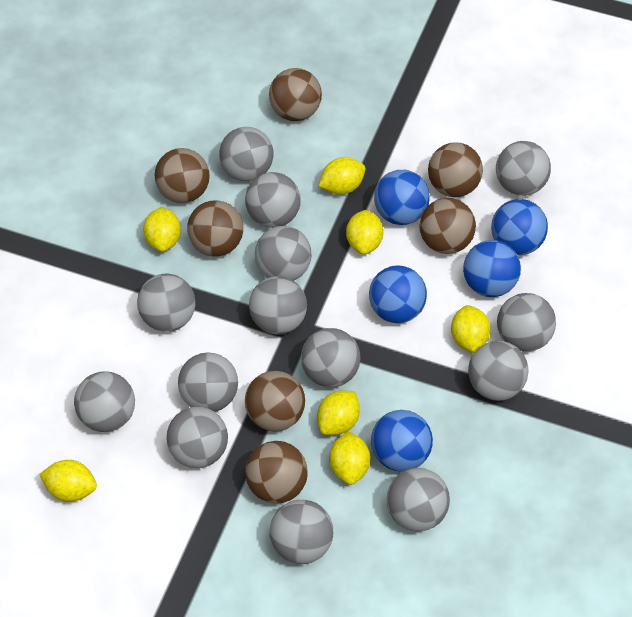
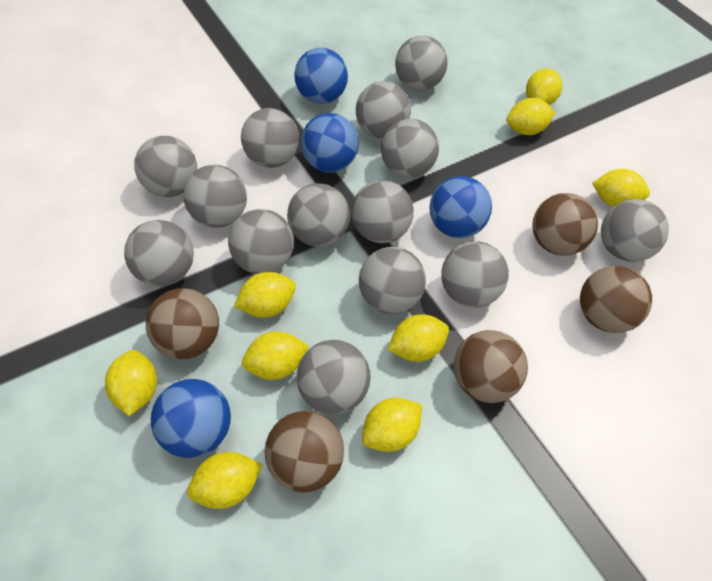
blue ball: [369,265,427,323] [371,410,433,472] [374,170,429,225] [463,240,521,297] [491,199,548,255] = 5 -> [151,379,231,458] [295,48,348,104] [301,113,359,173] [430,176,492,238] = 4
brown ball: [154,148,210,203] [187,201,243,257] [245,371,305,431] [245,441,308,504] [269,68,322,121] [419,198,476,254] [428,142,483,197] = 7 -> [146,288,219,359] [264,411,344,493] [454,330,528,403] [532,193,598,256] [580,266,652,333] = 5
yellow lemon: [39,460,97,502] [143,207,181,252] [317,390,360,435] [318,157,365,195] [329,431,370,485] [346,210,384,254] [451,305,491,353] = 7 -> [105,350,157,416] [187,452,262,509] [234,272,296,317] [242,331,309,380] [362,398,422,452] [388,315,449,362] [506,98,555,135] [526,68,562,105] [592,169,650,207] = 9

